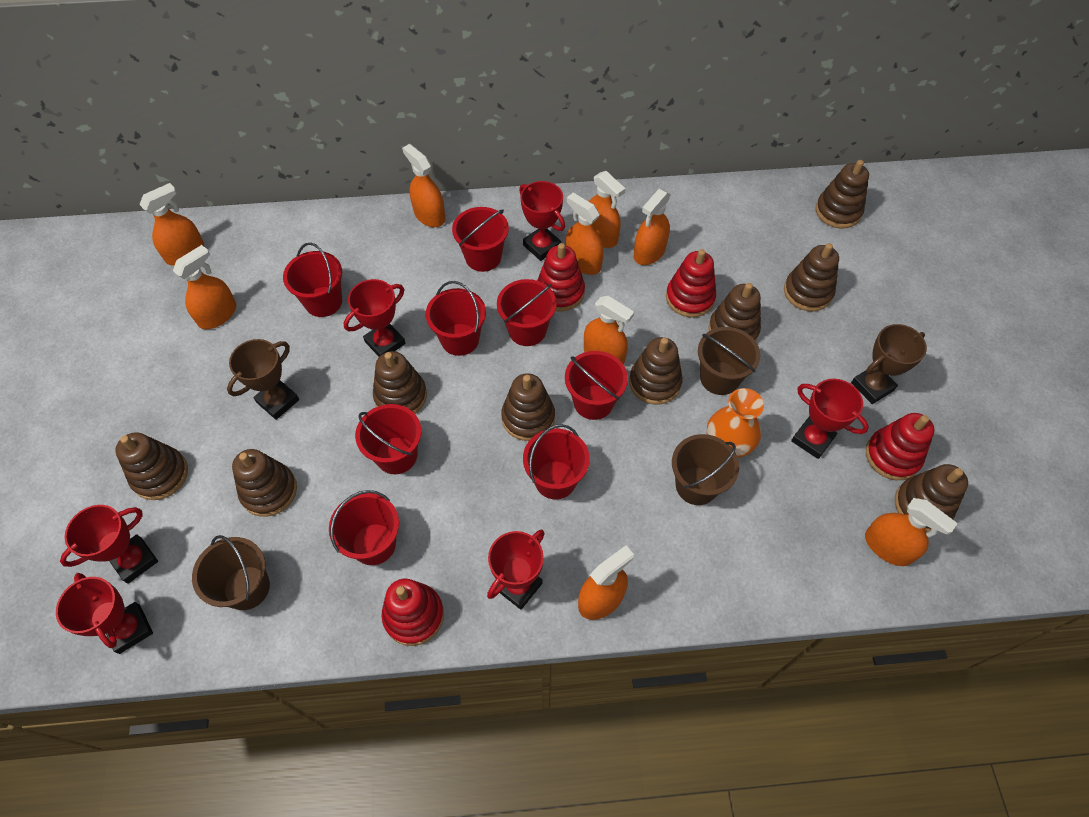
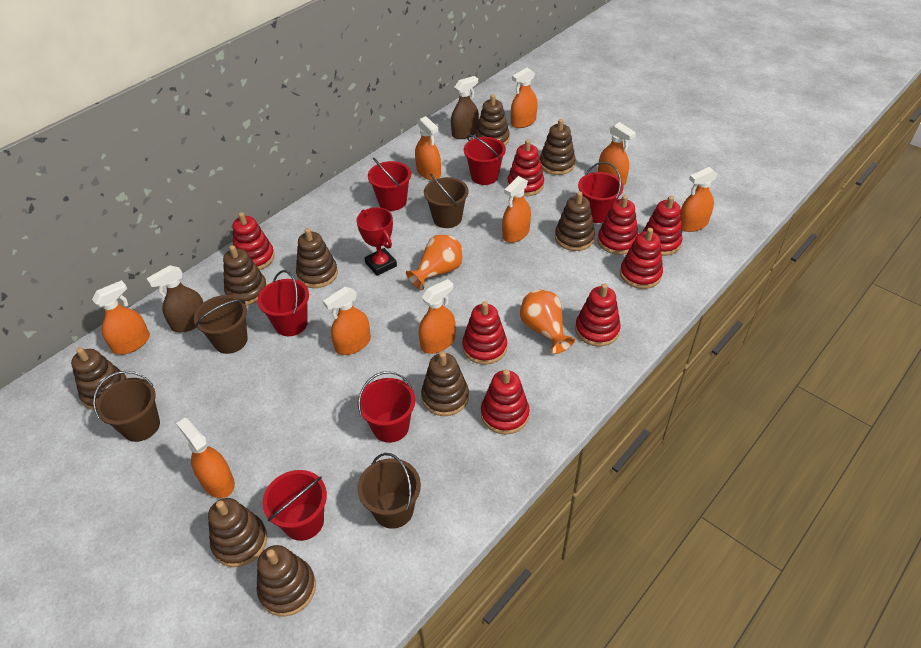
brown bucket: [192,535,270,610] [672,434,739,505] [698,327,760,395] = 3 -> [93,371,160,442] [194,295,248,354] [357,453,421,529] [424,173,468,228] = 4
brown spray bottle: none = 0 -> [147,265,204,333] [451,76,479,139] = 2
brown trophy: [227,339,299,420] [851,324,927,404] = 2 -> none = 0
orange vase: [707,388,764,457] = 1 -> [406,235,463,290] [520,289,575,354] = 2
red bucket: [283,243,342,317] [329,490,399,565] [355,404,421,474] [426,281,486,356] [452,207,509,272] [497,279,557,346] [523,424,590,499] [565,351,628,420] = 8 -> [257,270,309,336] [262,470,327,541] [358,371,415,443] [368,158,411,211] [464,135,506,185] [578,162,624,223] = 6
red stacking toy: [381,579,444,646] [537,243,585,311] [666,249,716,317] [866,413,934,480] = 4 -> [233,212,275,270] [462,301,507,365] [481,369,530,435] [508,139,544,196] [575,283,621,347] [598,195,638,255] [620,228,663,289] [642,196,682,256] = 8
red trophy: [56,573,153,654] [60,505,158,584] [344,279,406,357] [487,530,545,610] [519,181,565,261] [791,379,869,459] = 6 -> [357,207,397,276] = 1

